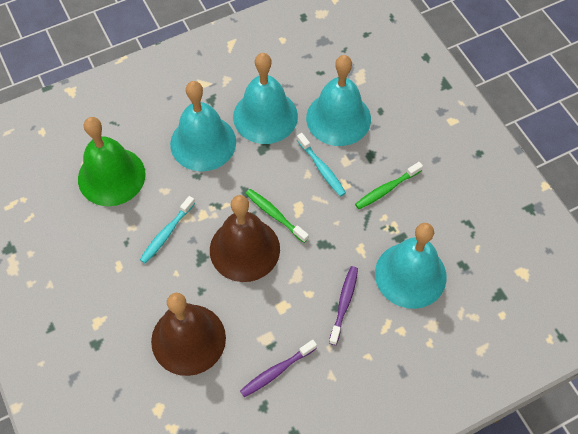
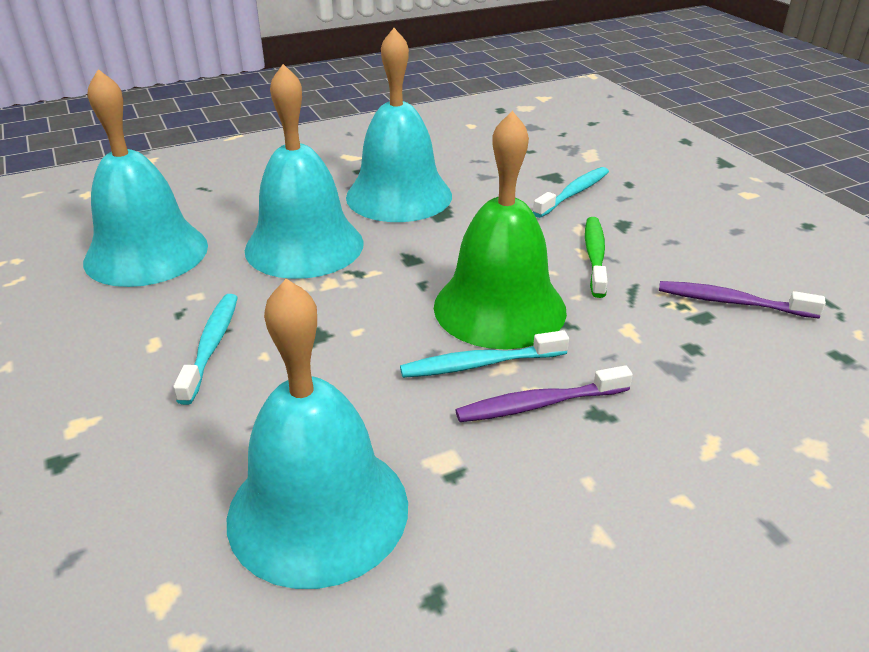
brown bell: [151,293,226,376] [210,195,280,282] = 2 -> none = 0
green toothbrush: [246,189,309,243] [355,162,423,209] = 2 -> [585,217,608,298] = 1
turquoise toothbrush: [140,196,195,263] [297,133,346,197] = 2 -> [173,294,238,405] [400,330,569,378] [533,167,609,218] = 3

